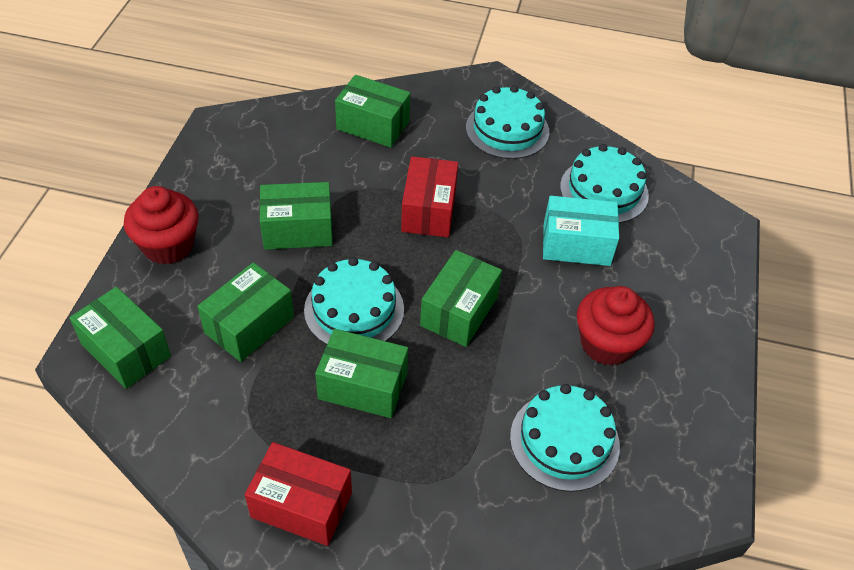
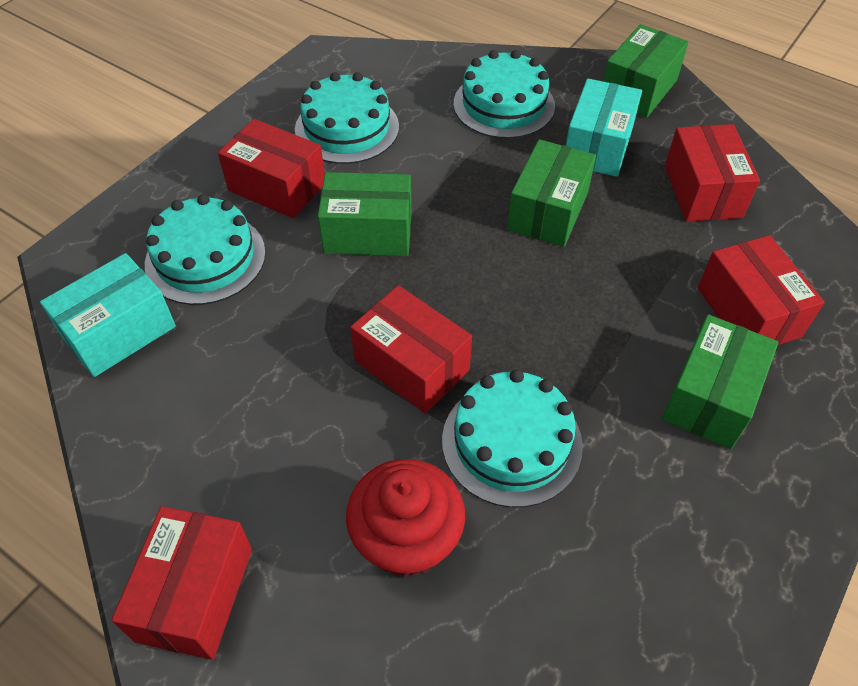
green box: [70,287,171,389] [197,262,294,362] [260,182,333,250] [315,329,408,418] [335,75,410,148] [420,250,502,347] = 6 -> [318,172,412,256] [507,139,596,247] [603,24,688,118] [662,314,778,449] = 4
red box: [245,442,352,546] [401,156,458,237] = 2 -> [112,506,252,660] [218,119,325,218] [350,285,472,414] [665,124,760,222] [698,235,825,345] = 5
red cupcake: [124,186,198,265] [577,286,654,366] = 2 -> [346,459,465,578] = 1
turquoise box: [543,196,619,266] = 1 -> [40,253,176,377] [566,78,642,177] = 2

